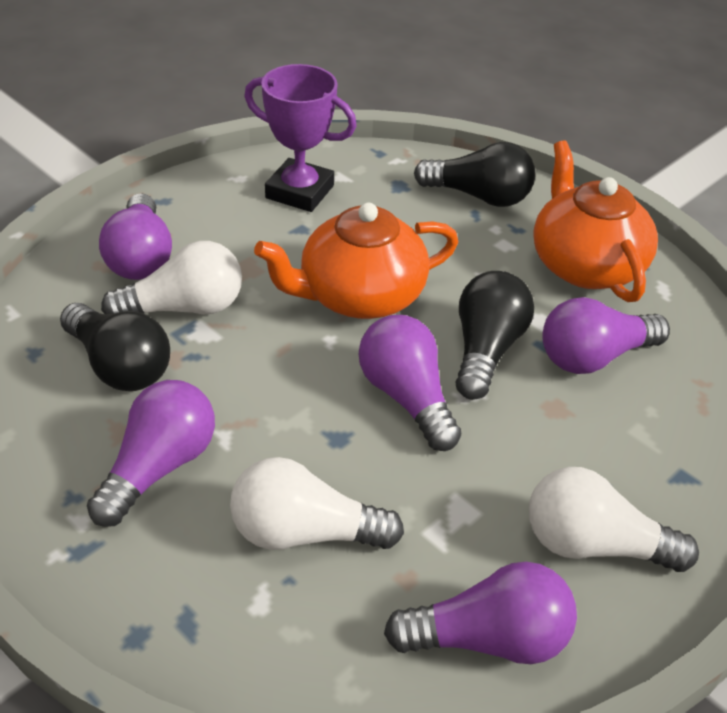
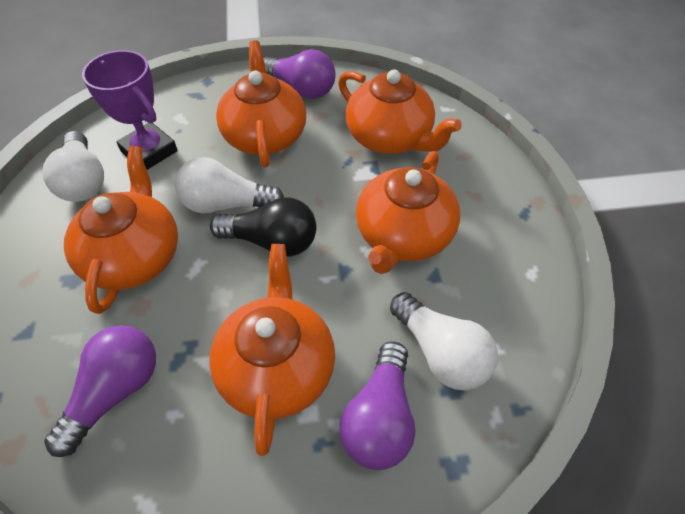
black light bulb: [60,303,170,391] [414,142,535,207] [456,271,534,400] = 3 -> [210,197,317,257] = 1
orange teapot: [254,202,458,319] [533,140,658,302] = 2 -> [64,146,178,314] [209,244,335,456] [216,40,306,167] [338,69,462,154] [356,151,460,274] = 5
purple light bulb: [87,380,215,527] [99,193,172,280] [359,315,461,451] [384,562,577,664] [542,297,670,374] = 5 -> [44,325,156,457] [263,49,336,99] [339,341,415,470] = 3

